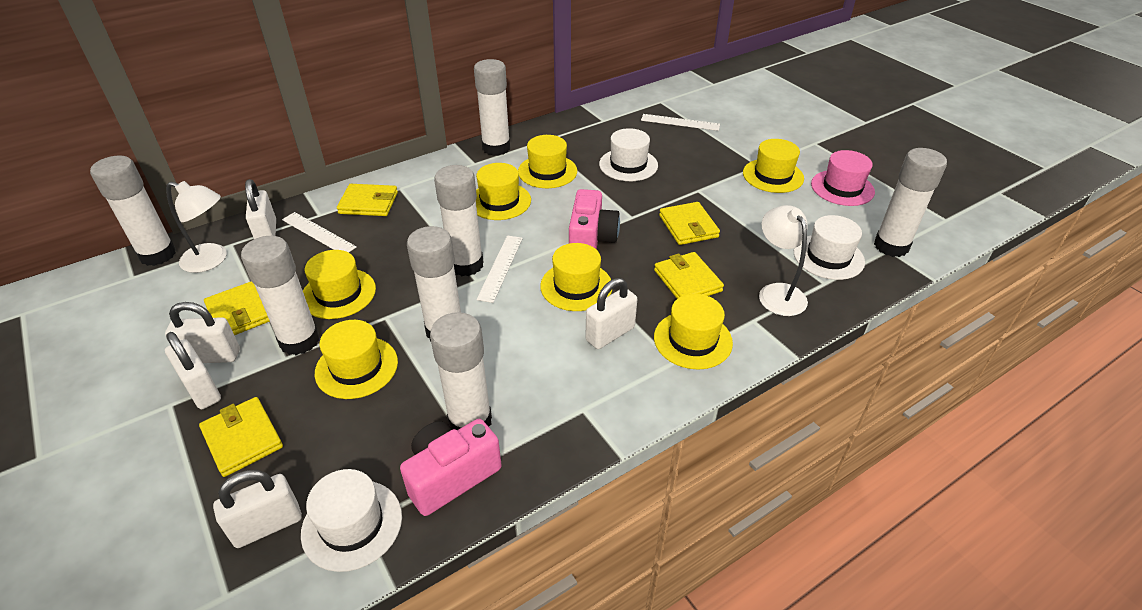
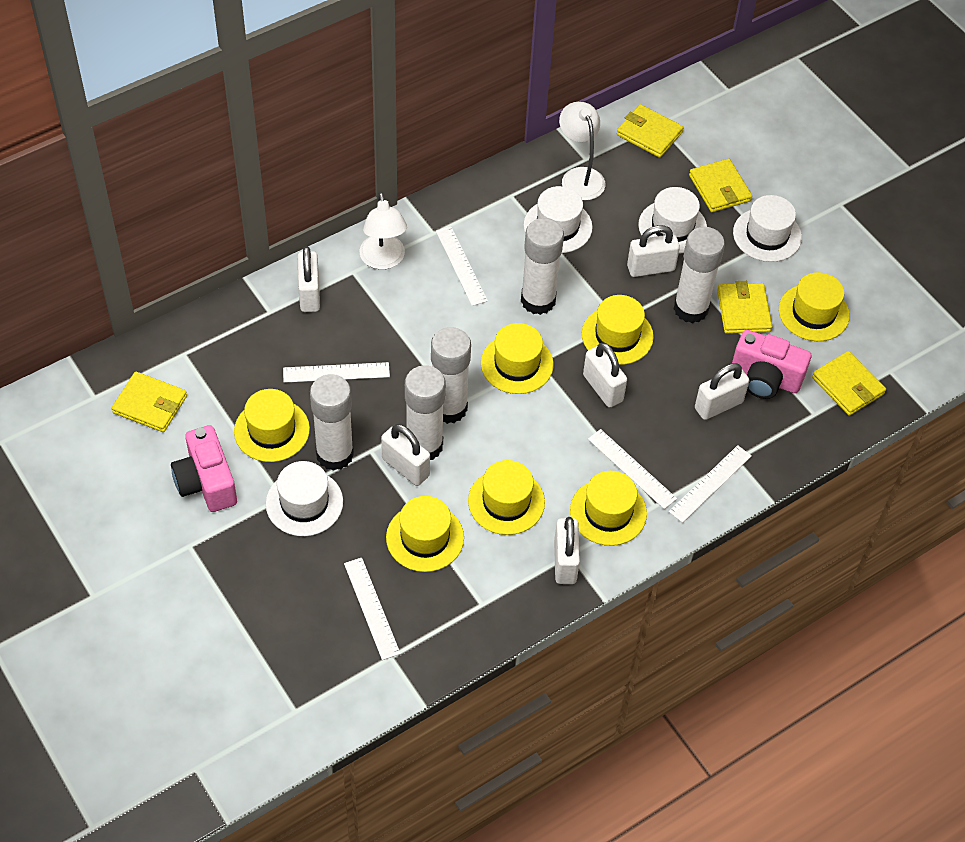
pink hat: [811,150,875,206] = 1 -> none = 0
white glue stick: [90,156,176,266] [241,236,320,355] [407,226,461,341] [430,312,492,430] [434,165,484,276] [474,59,510,156] [874,148,947,257] = 7 -> [310,374,354,471] [405,365,446,460] [431,327,471,424] [521,218,564,315] [674,227,725,323] = 5
white hat: [301,469,402,572] [599,128,658,181] [794,215,865,280] = 3 -> [266,461,343,536] [523,186,593,253] [638,187,707,254] [733,195,802,262] = 4
white padlock: [165,302,240,363] [165,332,221,409] [213,470,302,548] [245,179,276,239] [585,278,637,349] = 5 -> [298,246,320,312] [381,424,430,486] [554,517,580,584] [583,343,627,408] [627,225,680,277] [695,363,750,420] = 6
white ruler: [282,212,356,252] [476,235,523,303] [641,114,720,131] = 3 -> [283,362,390,383] [344,558,401,660] [436,227,488,306] [588,429,677,509] [668,445,752,523] = 5

